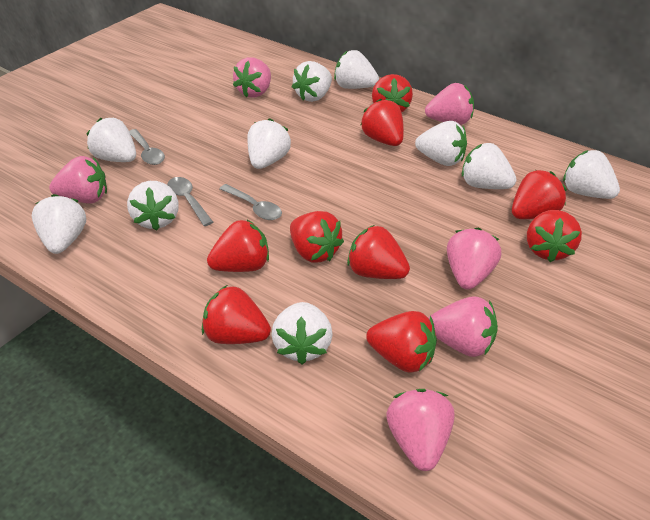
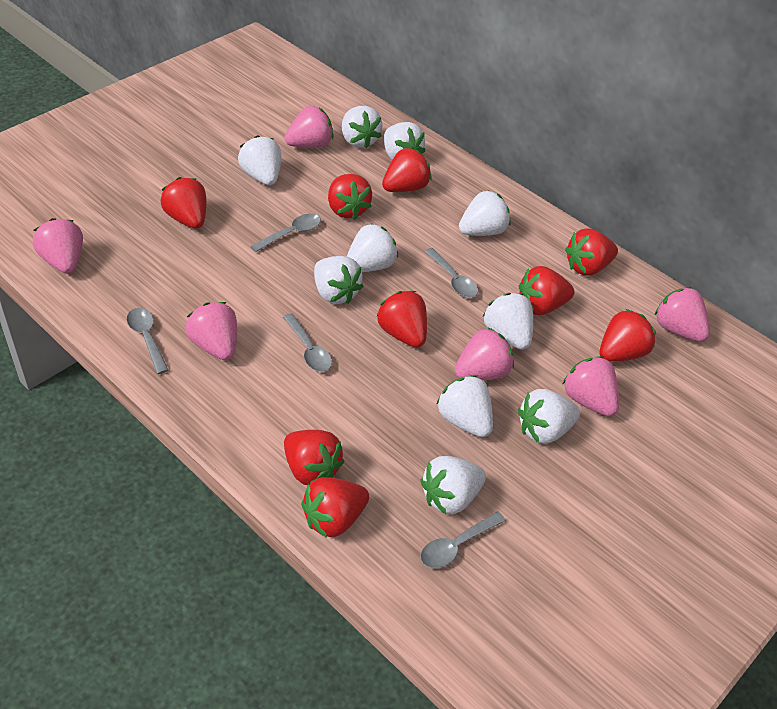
grey spoon: [129,129,165,165] [167,177,213,226] [219,184,282,220] = 3 -> [127,308,168,374] [250,214,321,252] [283,313,332,372] [420,512,506,568] [424,248,478,298] = 5

